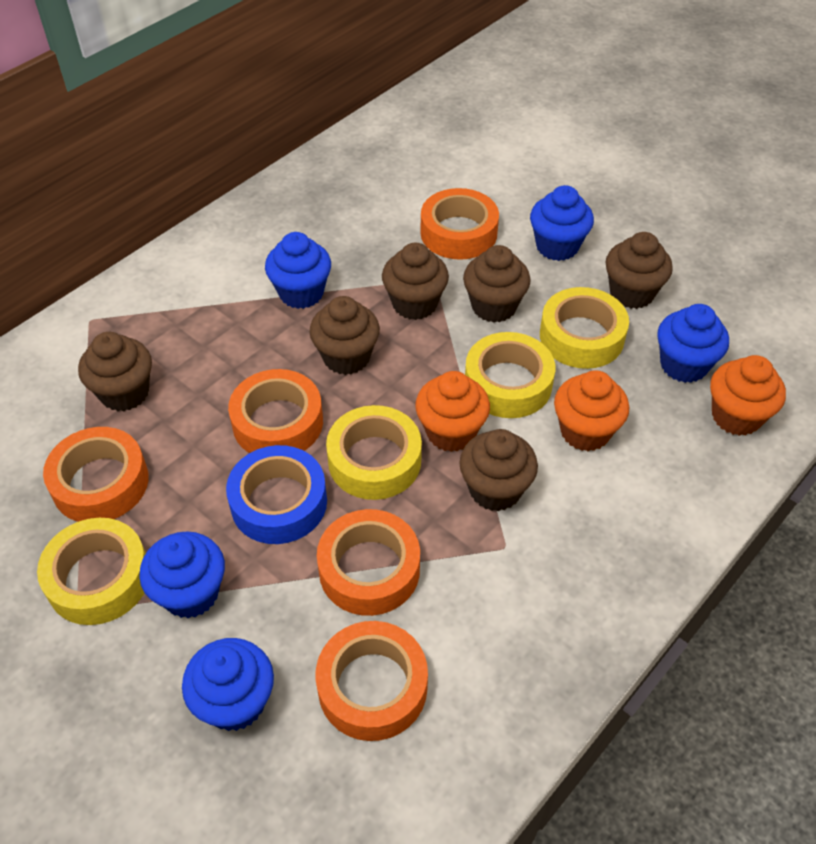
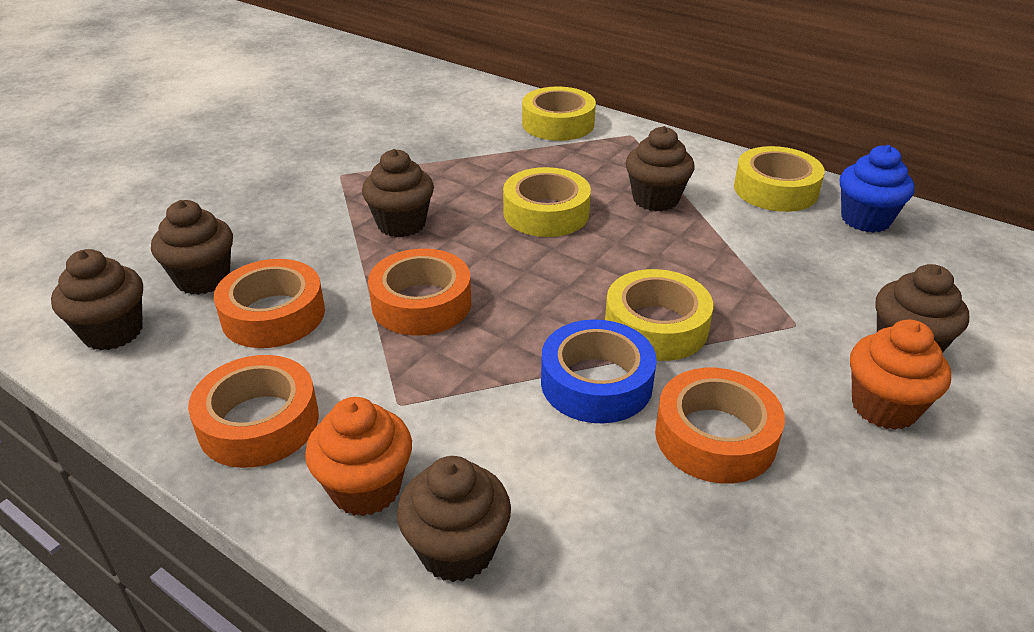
blue cupcake: [139,531,225,618] [182,638,274,731] [265,232,331,309] [530,185,594,261] [657,304,729,383] = 5 -> [840,145,915,233] = 1
orange cupcake: [415,371,490,452] [554,370,629,451] [710,355,786,436] = 3 -> [305,397,412,516] [850,320,951,430] = 2
orange tape: [43,427,149,522] [228,369,323,453] [316,621,428,741] [317,509,420,616] [421,188,499,260] = 5 -> [188,355,319,468] [214,259,325,348] [368,248,471,336] [655,368,785,484] = 4

